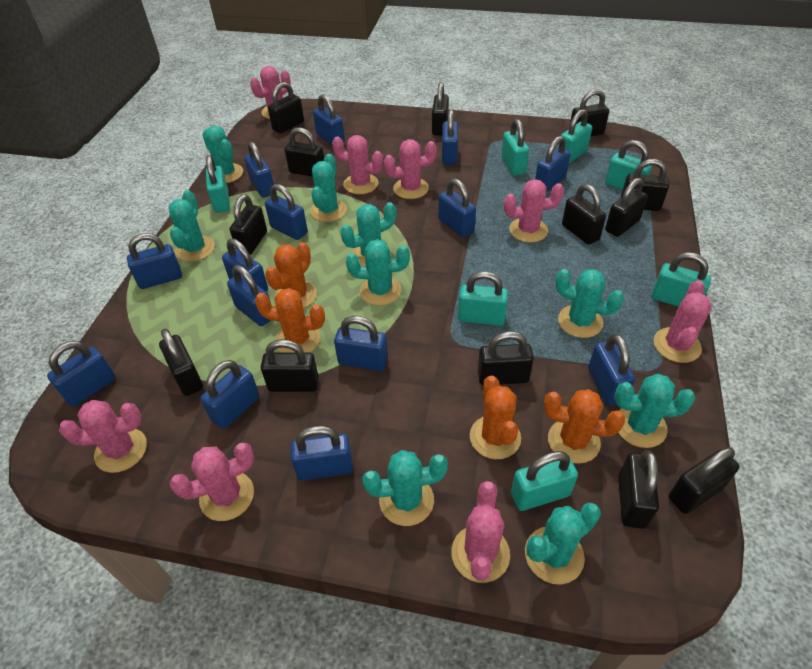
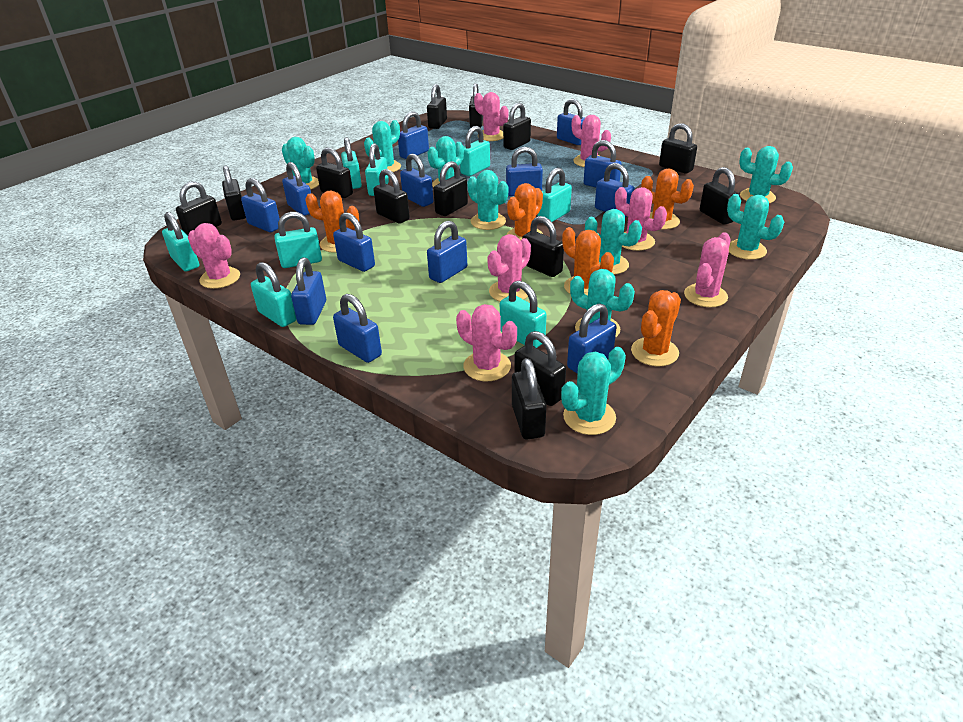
blue padlock: [47,341,116,407] [127,233,182,289] [200,360,259,429] [222,238,268,291] [227,265,271,326] [244,141,274,198] [265,184,308,240] [290,426,353,481] [313,94,345,146] [334,316,388,371] [438,178,476,237] [442,109,458,165] [535,136,571,192] [588,334,635,405] = 14 -> [241,178,280,232] [282,162,311,216] [291,258,326,325] [333,212,375,272] [333,294,382,363] [398,111,429,159] [400,154,433,207] [427,221,467,283] [506,147,543,196] [557,99,585,145] [567,303,617,373] [584,140,622,187] [595,163,635,217] = 13
orange cactus: [255,288,325,353] [265,242,317,308] [470,375,521,459] [543,389,625,464] = 4 -> [305,191,359,253] [507,183,543,240] [562,227,614,295] [631,290,681,366] [641,169,694,229] = 5
pink cactus: [59,400,147,473] [170,443,254,521] [250,66,291,119] [332,135,383,194] [384,139,437,199] [451,481,510,583] [504,179,564,242] [654,280,712,363] = 8 -> [188,223,240,289] [456,304,517,381] [474,92,509,141] [487,234,531,301] [572,115,611,167] [615,187,667,251] [684,232,731,307] = 7
turquoise padlock: [206,155,230,213] [458,271,508,326] [501,119,529,175] [511,451,578,511] [558,109,592,163] [605,140,652,190] [652,252,711,307] = 7 -> [162,212,199,271] [251,262,296,327] [274,212,322,268] [341,137,362,189] [365,143,389,196] [460,126,490,176] [500,281,547,348] [538,168,572,222] = 8

